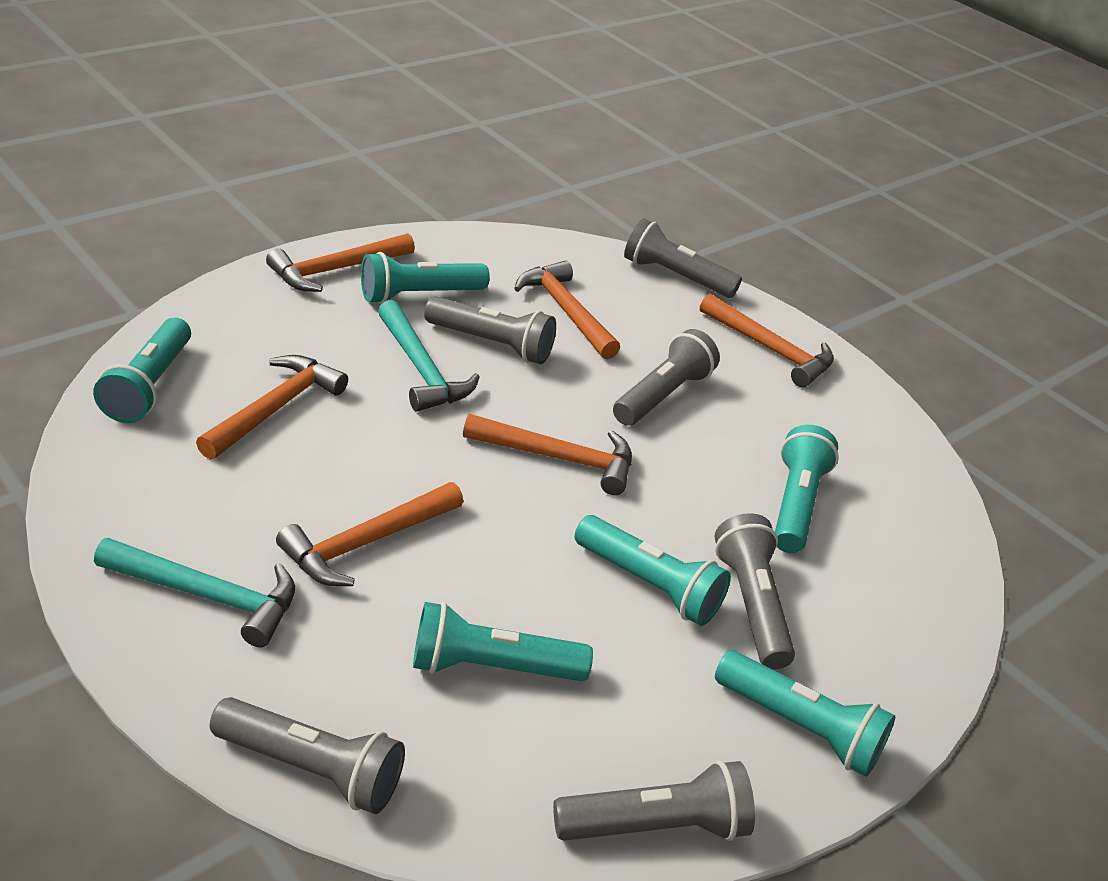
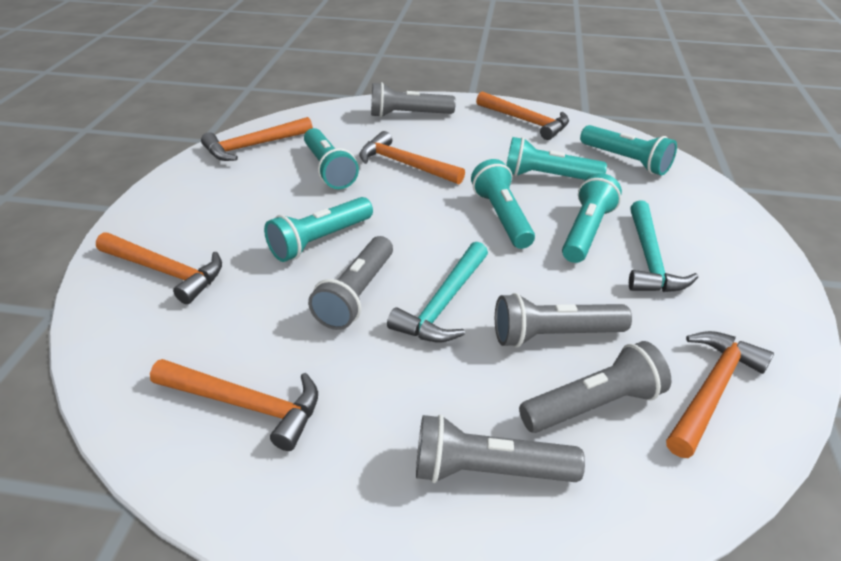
grey flashlight: [209,697,405,814] [424,296,556,364] [553,760,755,841] [613,329,720,426] [624,218,742,298] [715,513,795,669] = 6 -> [308,236,393,330] [371,82,456,118] [416,414,585,483] [495,293,632,348] [519,341,671,433] = 5

